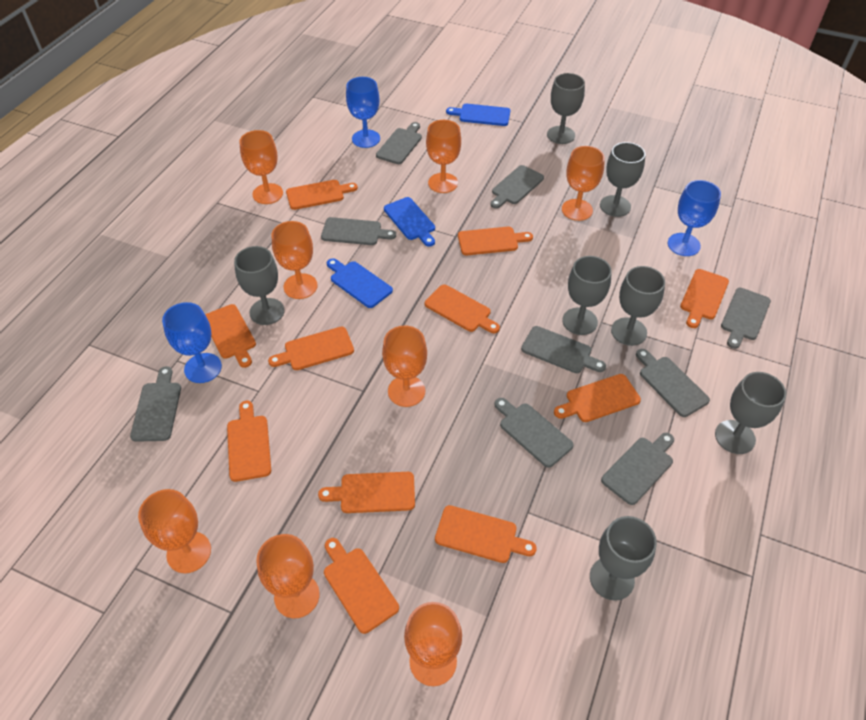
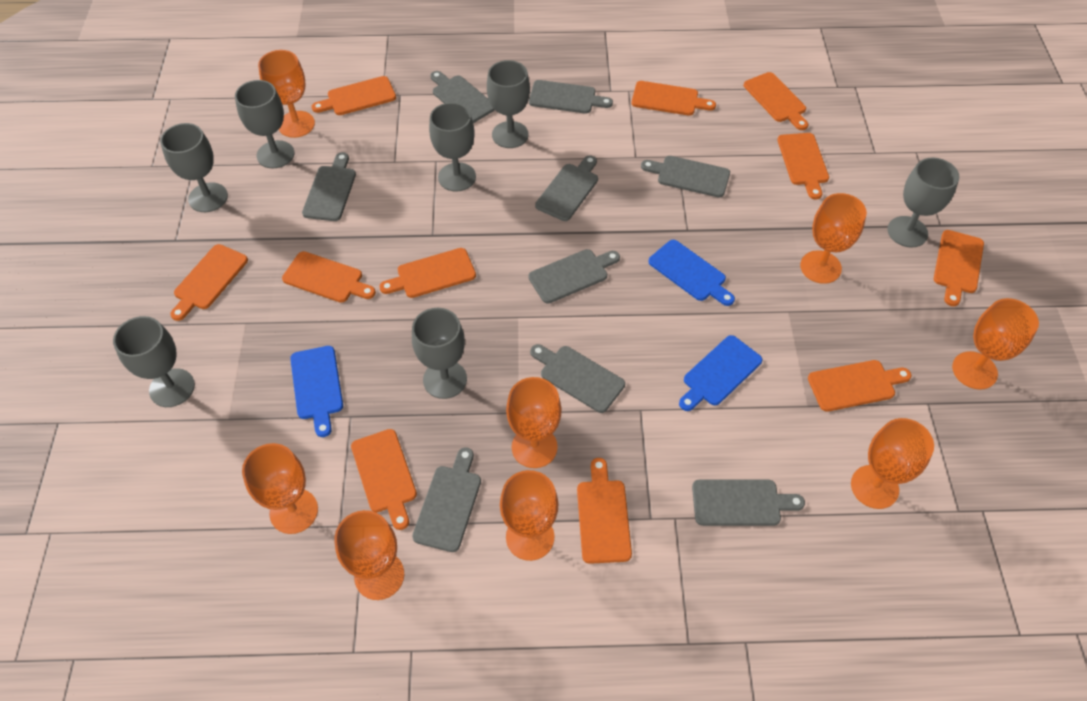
blue goblet: [162,302,222,383] [346,77,380,148] [668,180,721,256] = 3 -> none = 0

